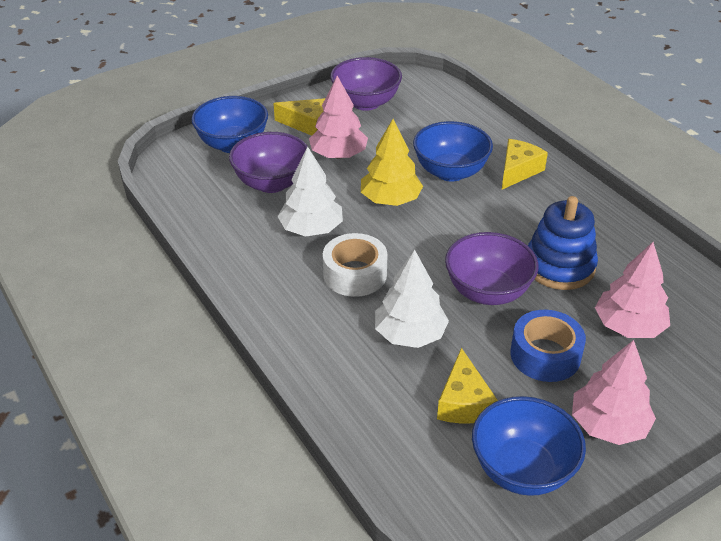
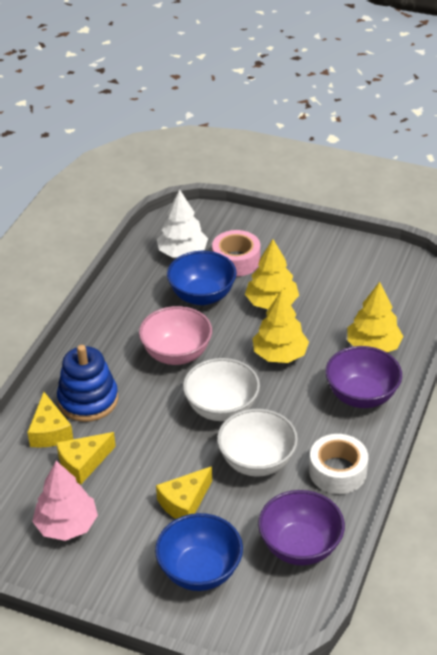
blue bowl: [191,96,268,153] [413,121,493,182] [472,396,586,496] = 3 -> [155,513,243,591] [167,251,237,305] = 2
blue tape: [510,310,586,382] = 1 -> none = 0
pink bowl: none = 0 -> [139,306,212,365] = 1
pink tape: none = 0 -> [212,230,260,277] = 1
pink tree: [309,76,368,159] [572,340,656,445] [595,242,670,338] = 3 -> [32,461,98,541] = 1
purple bowl: [229,132,308,193] [330,57,402,111] [445,232,538,305] = 3 -> [258,490,345,566] [325,346,402,408] = 2
white bowl: none = 0 -> [183,358,260,421] [217,409,298,477] = 2
white tree: [277,147,343,237] [375,250,449,348] = 2 -> [157,189,208,258] = 1
yellow tree: [361,119,423,206] = 1 -> [245,239,299,309] [253,290,309,363] [347,282,403,352] = 3

